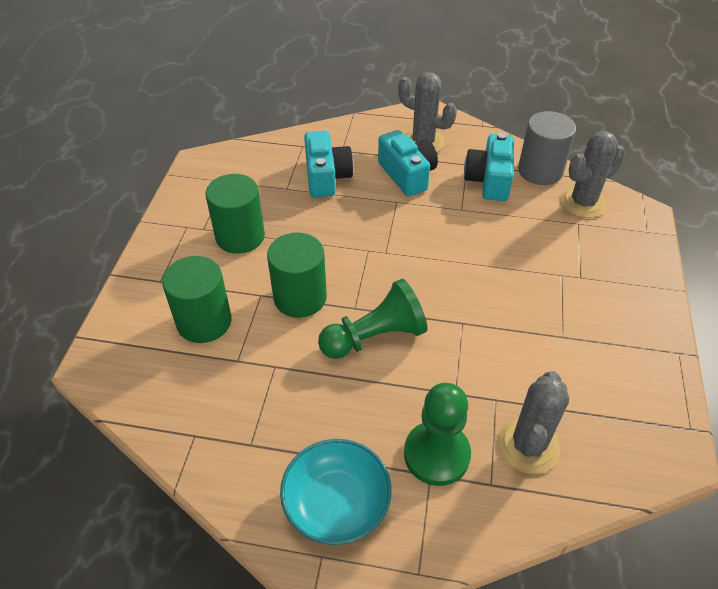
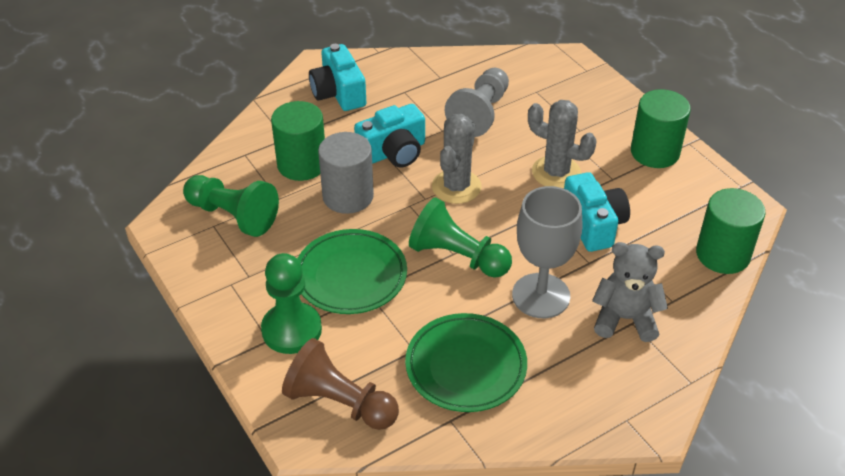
brown pawn: none = 0 -> [282,338,399,430] = 1
green pawn: [318,278,428,359] [404,383,471,486] = 2 -> [183,175,279,237] [261,253,322,354] [409,197,512,278] = 3
green plate: none = 0 -> [297,229,407,314] [405,313,527,412] = 2
grey cactus: [398,72,457,152] [498,371,569,474] [560,131,625,218] = 3 -> [432,114,482,204] [528,100,597,189] = 2
grey goblet: none = 0 -> [512,186,582,318] = 1
grey pawn: none = 0 -> [444,68,509,137] = 1
grey teddy bear: none = 0 -> [592,242,668,342] = 1
turquoise bowl: [280,439,392,545] = 1 -> none = 0

